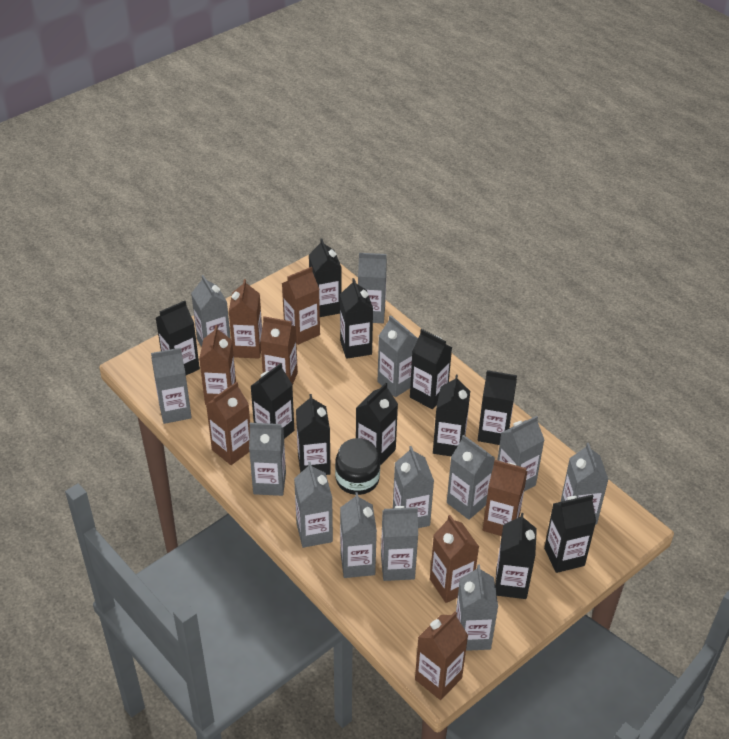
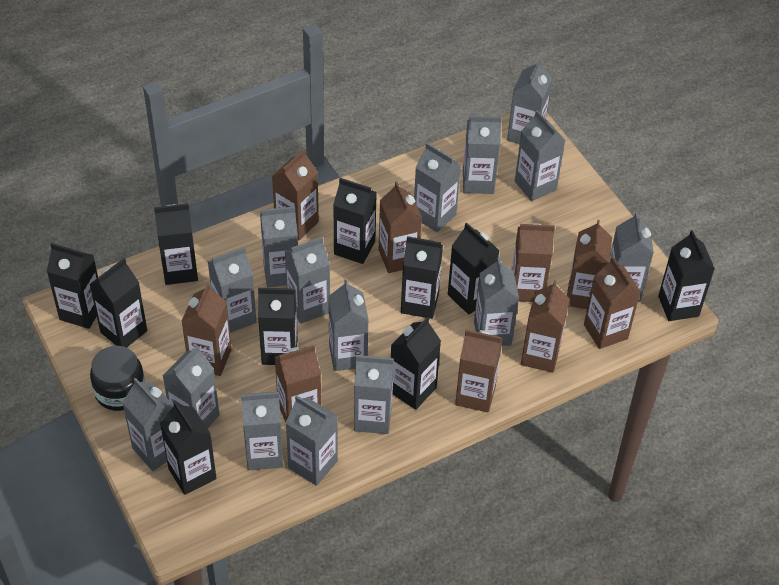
black carton: [156,301,200,375] [251,363,294,439] [296,394,331,475] [309,239,341,317] [340,278,373,359] [356,383,398,465] [410,329,452,409] [433,375,470,456] [478,370,517,445] [495,513,537,599] [544,494,596,573] = 11 -> [47,243,98,329] [89,258,147,348] [154,203,198,285] [160,401,216,495] [258,288,297,365] [333,178,377,264] [391,317,441,410] [401,236,443,319] [448,223,500,315] [658,230,715,321] = 10
brown carton: [199,325,236,405] [206,382,250,465] [229,279,262,359] [260,316,298,386] [282,267,320,345] [415,611,468,700] [430,515,479,603] [483,460,528,536] = 8 -> [182,283,232,376] [272,149,319,240] [275,345,321,423] [379,181,422,273] [455,329,503,413] [512,223,555,302] [521,280,570,373] [567,220,612,309] [584,257,641,349] = 9
grey carton: [151,348,192,424] [191,275,231,347] [249,423,286,496] [294,462,333,548] [340,492,377,578] [358,253,387,323] [378,315,418,397] [381,506,418,581] [393,446,434,528] [447,435,495,520] [456,565,498,651] [497,416,544,491] [561,443,609,524] = 13 -> [122,378,174,471] [163,345,219,429] [208,247,256,333] [241,392,284,470] [260,206,298,287] [285,237,330,324] [286,396,338,486] [328,279,369,371] [354,355,394,434] [414,143,461,232] [463,116,502,194] [474,257,519,346] [507,59,552,144] [515,110,565,201] [609,212,654,301] = 15

